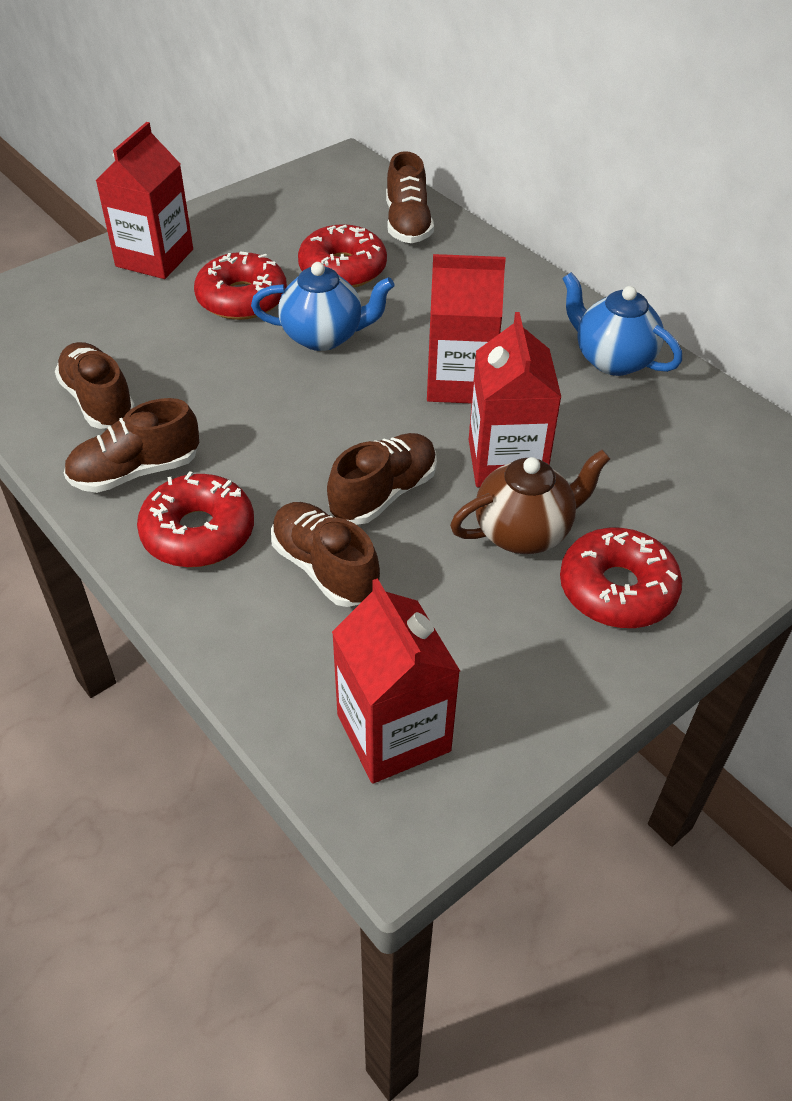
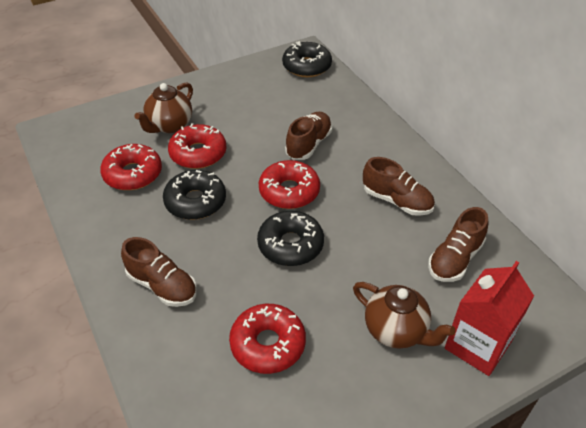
black donut: none = 0 -> [163,170,226,220] [257,211,324,266] [282,41,332,77] = 3
blue teapot: [251,262,395,351] [562,272,682,376] = 2 -> none = 0
brown shoe: [55,342,135,429] [64,398,199,493] [271,502,380,607] [327,433,437,525] [386,151,434,243] = 5 -> [121,237,197,307] [285,112,332,160] [363,157,435,216] [428,207,488,282] = 4
brown teapot: [450,450,610,554] = 1 -> [135,82,193,133] [353,282,456,349] = 2
red carton: [95,122,193,279] [332,578,460,783] [427,254,506,404] [469,312,562,487] = 4 -> [445,261,534,376] = 1

